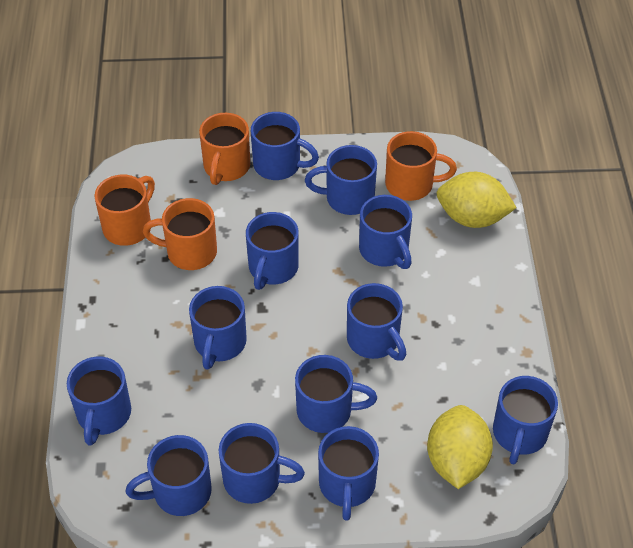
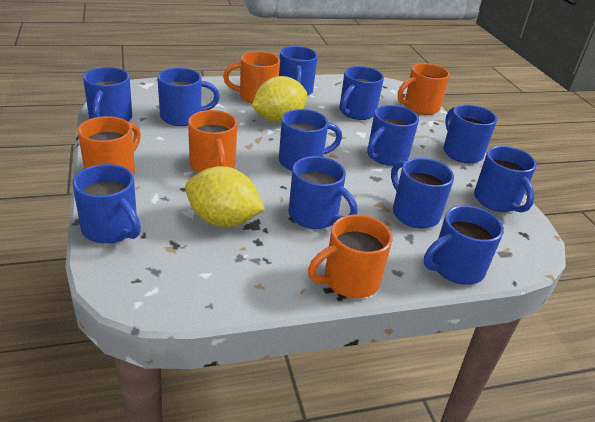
orange mug: [95,175,155,246] [143,198,217,270] [199,113,250,185] [385,131,457,201] = 4 -> [78,116,141,175] [188,110,238,173] [223,51,280,103] [308,214,393,298] [398,63,450,115] = 5

